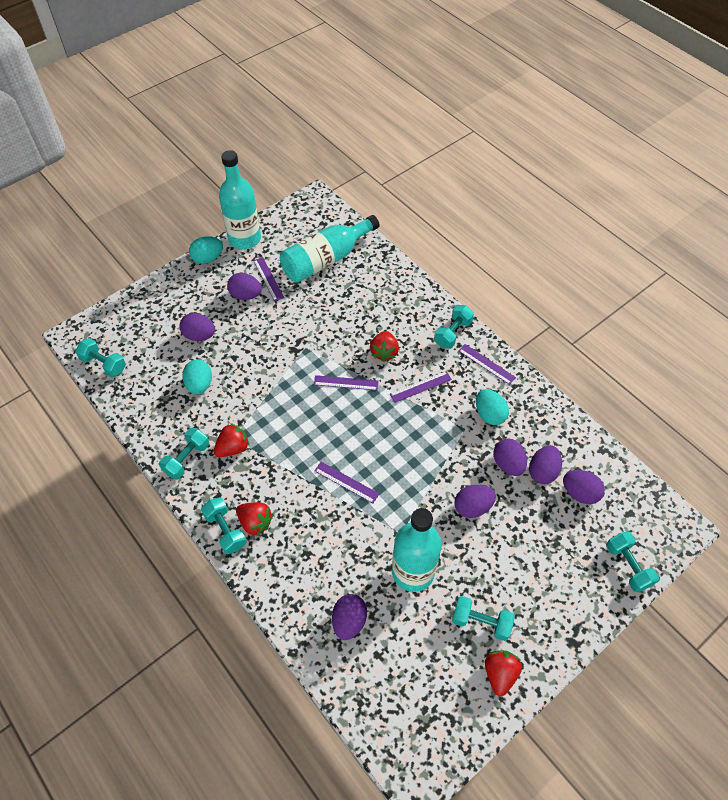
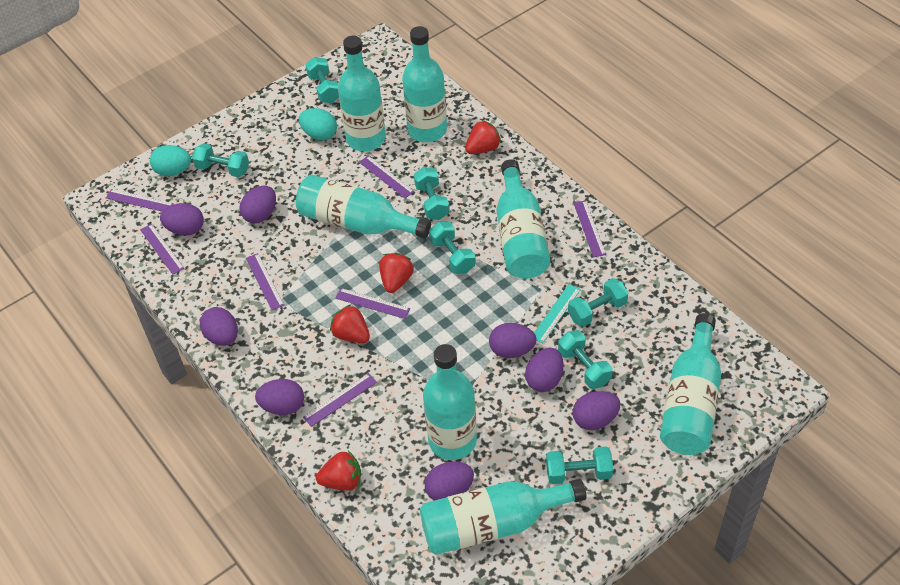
purple egg: [179,313,215,341] [227,273,262,300] [332,594,367,640] [454,485,496,518] [494,438,527,476] [529,445,562,484] [563,470,605,504] = 7 -> [160,203,204,236] [200,307,238,346] [239,186,276,223] [255,379,304,415] [425,462,474,500] [489,323,537,358] [525,348,564,392] [573,391,621,430] = 8
purple ruler: [253,257,284,301] [314,375,379,390] [314,462,379,503] [390,371,452,403] [458,344,516,385] = 5 -> [106,189,174,211] [140,224,184,275] [246,253,284,310] [303,373,377,427] [335,288,410,319] [359,156,415,198] [574,200,606,257] = 7
turquoise bottle: [219,150,261,249] [280,215,380,283] [392,508,441,592] = 3 -> [296,174,431,238] [338,36,386,151] [402,26,447,142] [420,479,587,555] [423,344,477,460] [496,159,550,279] [660,313,721,455] = 7
turquoise dumbbell: [75,338,126,377] [159,428,209,480] [201,497,247,554] [434,305,474,349] [452,596,515,641] [606,531,659,592] = 6 -> [192,143,249,177] [305,57,339,103] [414,167,450,220] [429,222,475,274] [546,447,613,484] [558,330,612,389] [568,278,628,327] = 7
turquoise egg: [182,360,212,395] [189,236,223,264] [476,389,509,425] = 3 -> [150,145,191,176] [299,108,337,140] = 2
turquoise ruler: none = 0 -> [534,284,581,343] = 1

